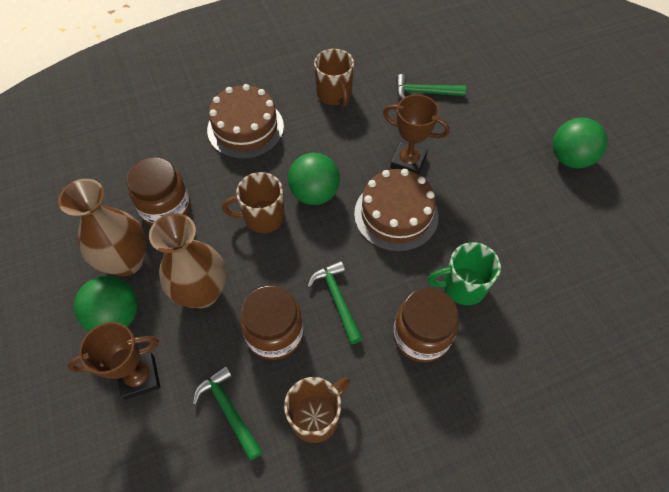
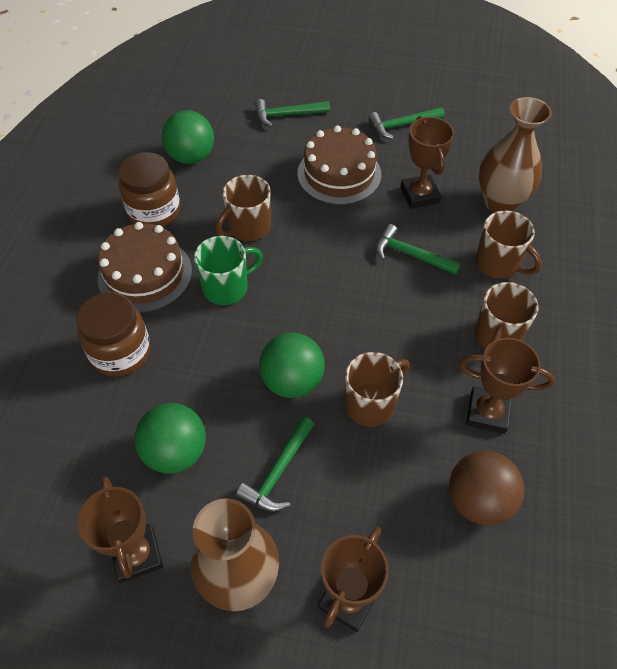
brown ball: none = 0 -> [449,451,524,526] = 1
brown jar: [126,157,190,226] [240,286,303,360] [393,288,459,362] = 3 -> [76,292,151,377] [118,152,180,227] = 2
brown mug: [222,172,285,233] [284,377,350,443] [314,49,354,107] = 3 -> [216,175,271,241] [345,352,410,427] [475,282,538,349] [476,211,542,279] = 4
brown trophy: [68,322,160,400] [383,94,450,175] = 2 -> [77,477,163,583] [318,527,389,632] [400,116,454,209] [459,337,555,434] = 4
green hammer: [193,365,263,461] [307,261,363,344] [396,74,466,100] = 3 -> [236,416,315,512] [255,99,330,127] [368,107,445,139] [376,224,461,275] = 4

